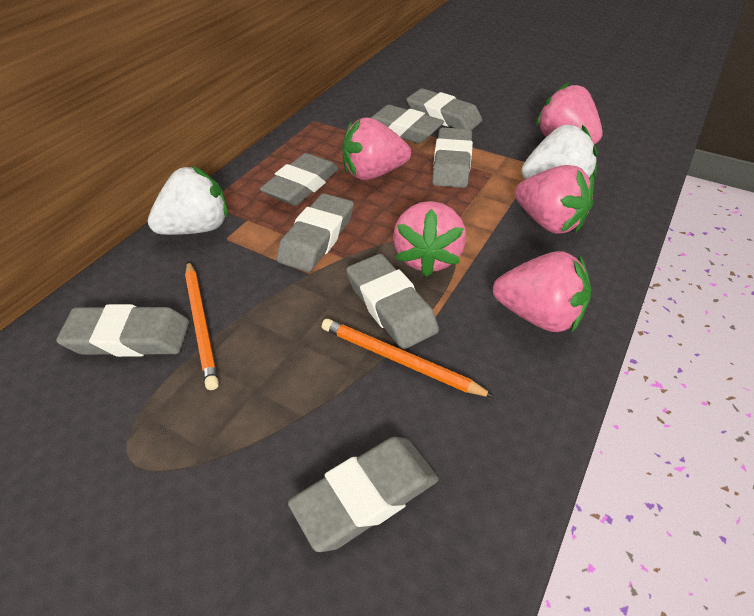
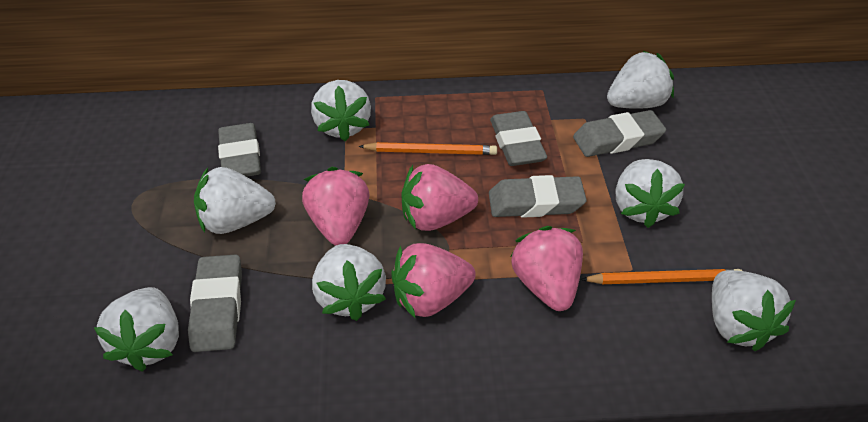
grey eraser: [56,304,189,357] [260,153,339,206] [276,193,354,272] [288,437,439,552] [346,254,439,349] [371,105,444,144] [406,88,482,131] [432,127,473,188] = 8 -> [188,254,242,352] [218,123,261,177] [489,175,587,218] [490,111,547,166] [573,110,666,157] = 5
pink strawberry: [342,118,411,180] [393,201,466,277] [493,251,591,333] [514,165,594,234] [536,82,603,145] = 5 -> [302,167,370,246] [391,243,476,319] [402,164,478,231] [510,226,583,311] = 4
white strawberry: [148,166,228,235] [522,125,598,179] = 2 -> [94,287,179,372] [194,167,276,234] [311,80,371,141] [312,244,386,321] [607,51,674,109] [615,159,685,228] [712,270,796,351] = 7

